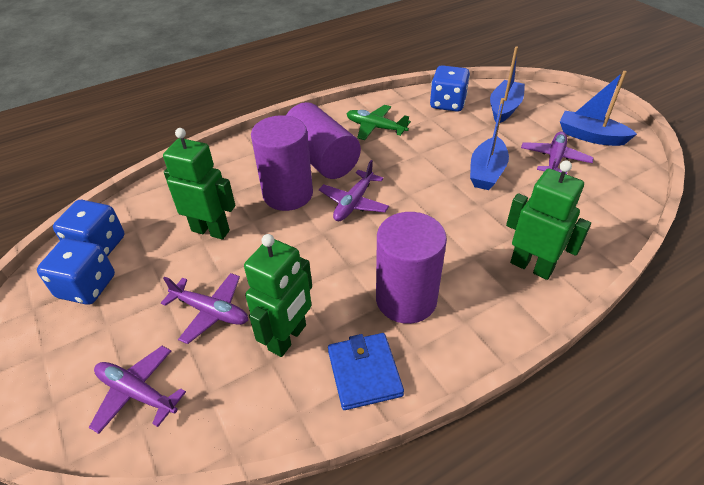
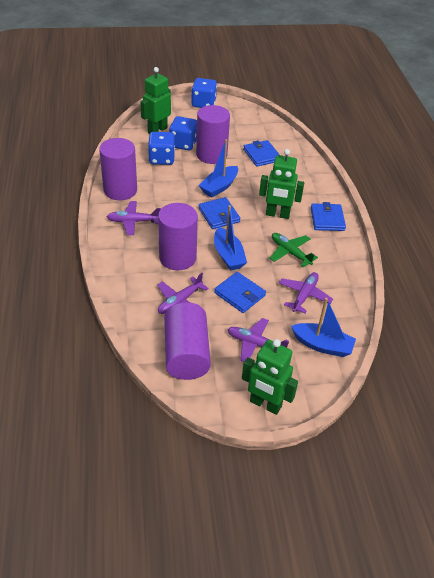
blue wallet: [328,333,404,410] = 1 -> [198,197,240,229] [214,272,266,313] [243,140,280,167] [311,202,346,231] = 4
purple cylinder: [251,115,313,211] [286,102,361,179] [376,212,447,324] = 3 -> [99,138,137,200] [158,203,198,270] [164,302,211,380] [196,105,230,164] = 4

